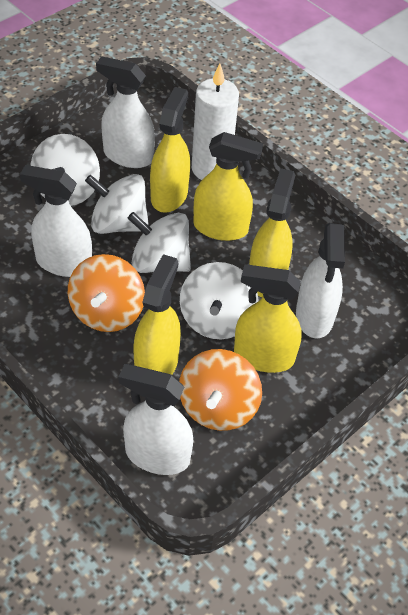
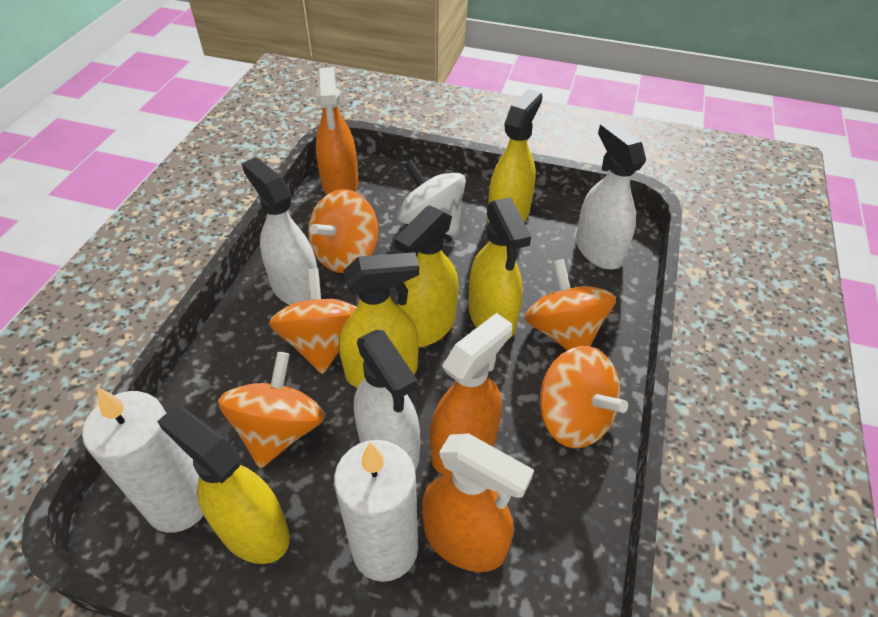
orange spinning top: [68,254,145,332] [179,349,262,431] = 2 -> [218,352,325,468] [269,268,357,374] [308,189,378,273] [525,259,616,350] [540,346,628,448] = 5
orange spray bottle: none = 0 -> [316,67,358,195] [422,433,534,572] [430,313,512,475] = 3
white candle: [192,64,239,180] = 1 -> [82,387,204,533] [334,440,418,582] = 2
white spinning top: [31,134,100,206] [85,174,149,234] [128,212,191,273] [180,262,259,339] = 4 -> [398,159,466,237] = 1
white spray bottle: [20,165,92,277] [96,56,155,168] [118,364,193,475] [296,223,345,338] = 4 -> [241,157,321,305] [354,330,420,470] [576,121,646,269] = 3

